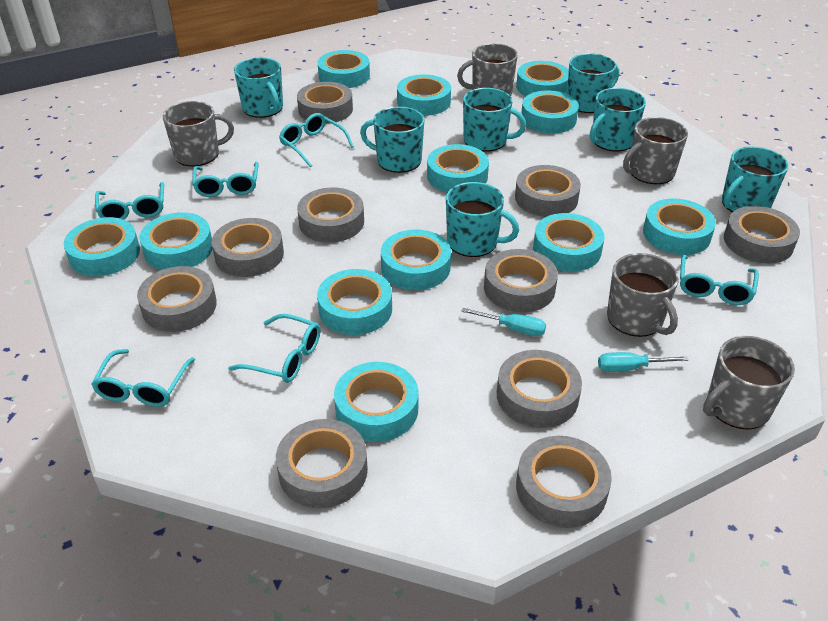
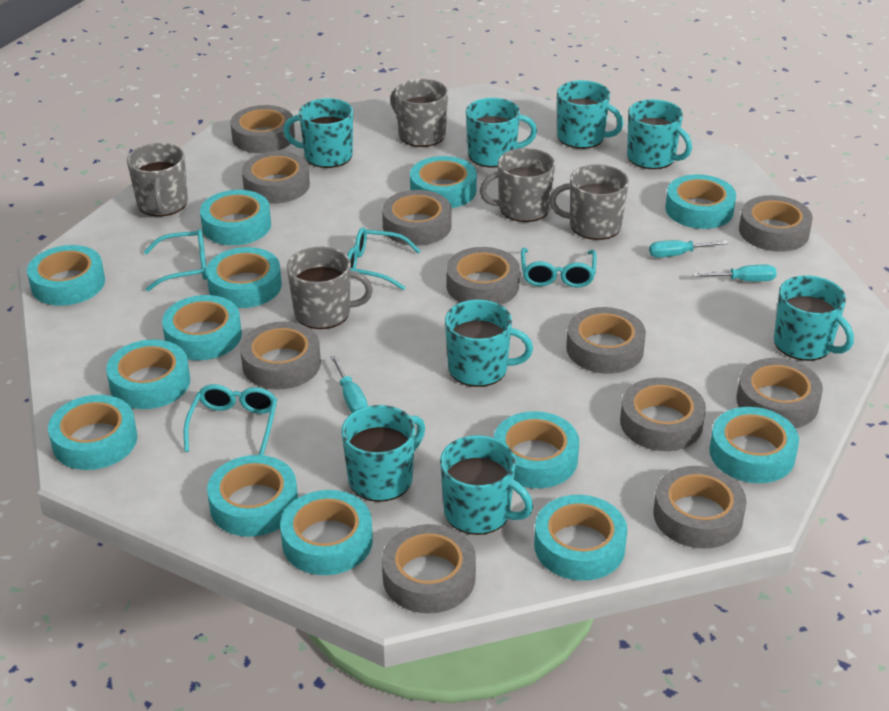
grey tape: [137,266,217,332] [212,218,284,277] [276,419,368,508] [297,82,353,124] [297,187,364,243] [484,249,558,312] [497,350,582,428] [515,165,581,217] [516,436,612,528] [724,206,800,264] = 10 -> [230,105,295,153] [240,322,321,390] [242,151,310,204] [382,190,451,246] [382,524,476,614] [446,247,520,305] [566,307,646,374] [620,378,706,451] [653,466,747,549] [736,358,823,428] [739,195,813,252] = 11
turquoise glasses: [91,349,195,407] [95,182,164,220] [192,162,259,197] [228,314,320,383] [279,113,354,167] [680,255,759,305] = 6 -> [144,229,207,291] [184,384,277,455] [347,227,421,290] [521,248,597,288] = 4
turquoise mug: [234,57,283,118] [360,107,424,173] [446,182,519,257] [463,88,526,152] [567,53,619,113] [590,88,646,152] [722,146,788,212] = 7 -> [283,98,353,168] [341,405,425,502] [440,435,533,535] [445,300,533,387] [466,98,537,168] [557,80,623,149] [627,99,692,169] [774,275,854,361] = 8
turquoise screwdriver: [461,308,546,336] [598,352,689,372] = 2 -> [331,356,367,413] [649,240,728,258] [693,265,777,281] = 3
turquoise tape: [64,217,140,276] [140,212,213,270] [317,269,392,335] [318,50,370,88] [334,362,419,442] [381,229,451,290] [397,74,451,116] [427,144,489,192] [516,61,569,96] [521,91,579,134] [533,213,604,272] [643,199,716,255] = 12 -> [27,245,105,306] [48,395,137,470] [106,339,190,409] [162,295,242,360] [200,190,271,245] [206,247,282,308] [207,455,298,537] [280,490,373,575] [410,156,477,208] [494,411,579,488] [534,495,627,581] [665,174,736,229] [709,407,799,483] = 13

